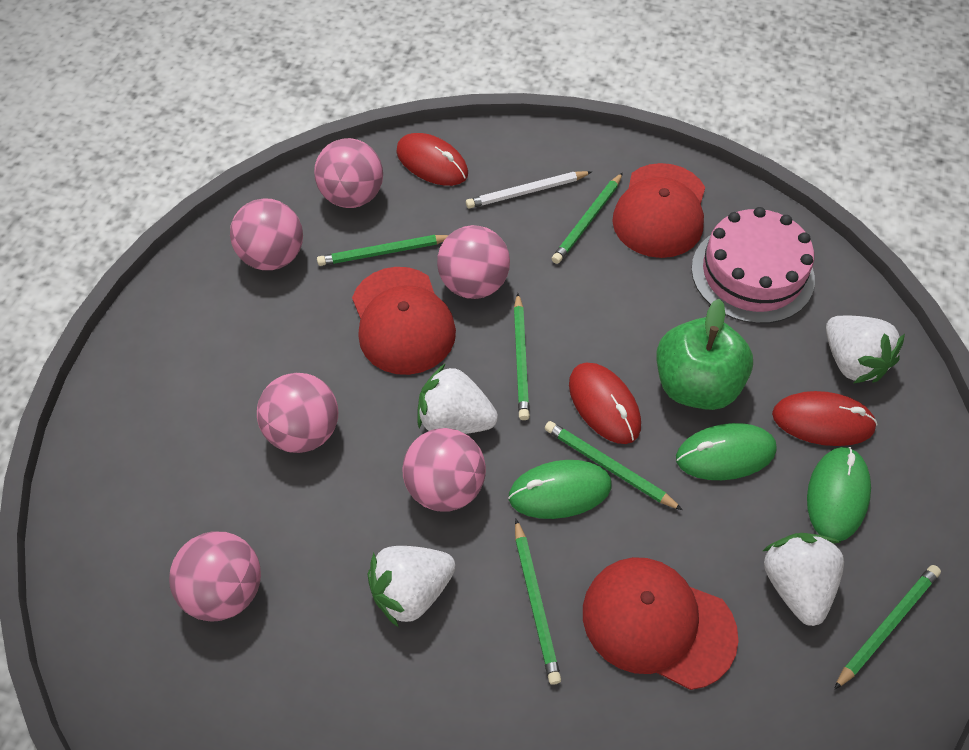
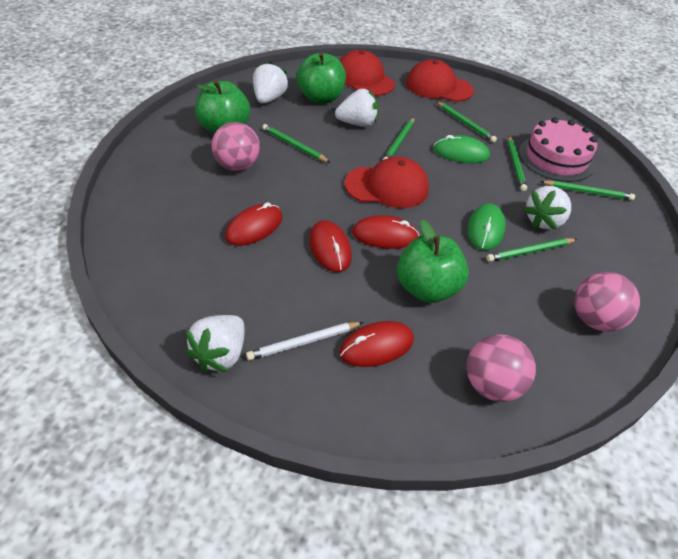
green apple: [656,299,753,410] = 1 -> [195,80,250,133] [297,52,346,104] [397,220,469,303] = 3
green mouse: [508,460,612,519] [676,423,777,480] [807,447,871,541] = 3 -> [433,135,490,163] [467,203,506,250] = 2
pink ball: [169,532,261,622] [230,198,303,270] [257,373,338,453] [314,138,383,208] [402,428,486,511] [437,225,510,299] = 6 -> [211,122,260,171] [467,334,536,402] [574,272,640,331] = 3
red mouse: [396,133,468,186] [569,363,641,444] [772,391,878,446] = 3 -> [225,202,283,246] [309,220,352,272] [339,321,414,367] [352,215,419,249] = 4

